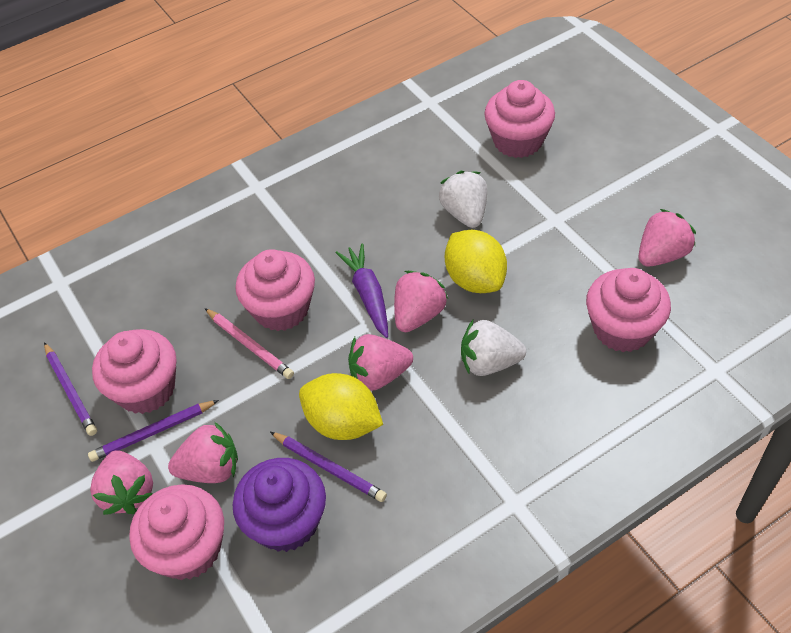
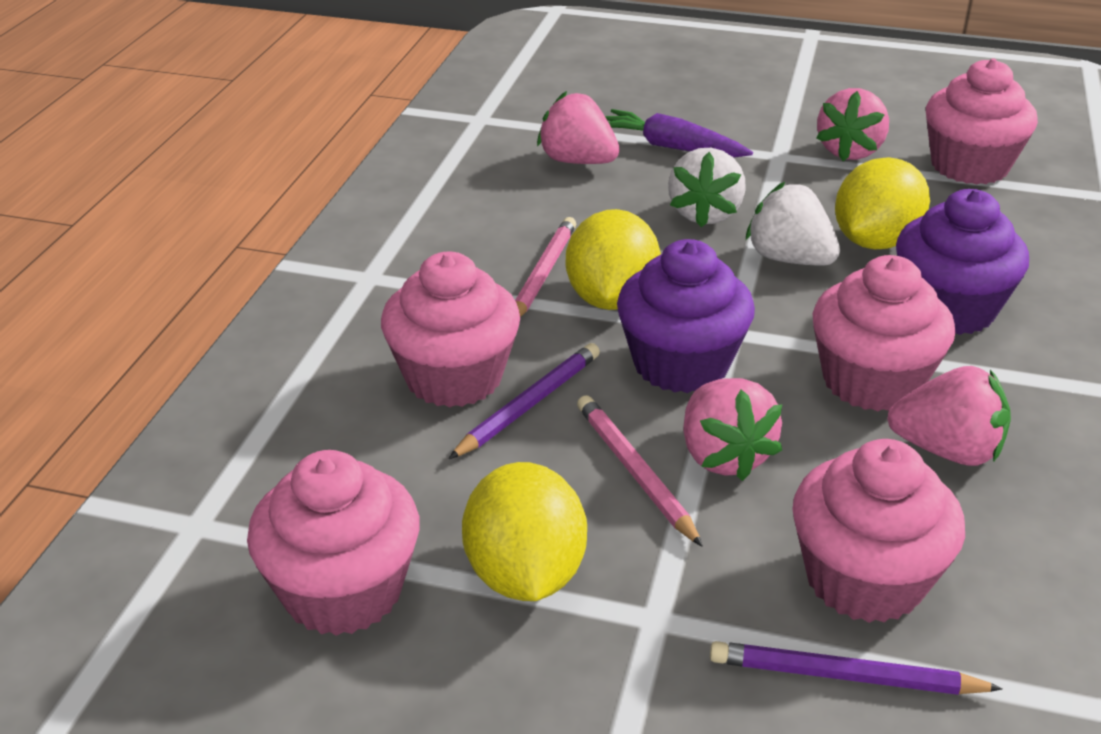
pink pencil: [204,308,294,379] = 1 -> [515,217,576,317] [577,395,703,547] = 2
pink strawberry: [90,450,153,515] [168,422,238,483] [348,334,413,391] [394,271,448,332] [638,209,696,267] = 5 -> [537,91,620,164] [684,378,782,481] [816,88,889,161] [887,366,1011,466] = 4
purple cupcake: [233,458,326,552] = 1 -> [617,239,755,393] [896,189,1029,335] = 2
purple pencil: [44,342,97,436] [88,400,219,462] [270,432,387,502] = 3 -> [449,343,600,459] [710,641,1003,695] = 2
yellow lemon: [299,373,383,440] [445,230,507,293] = 2 -> [462,462,587,601] [566,209,661,310] [835,157,930,249] = 3

